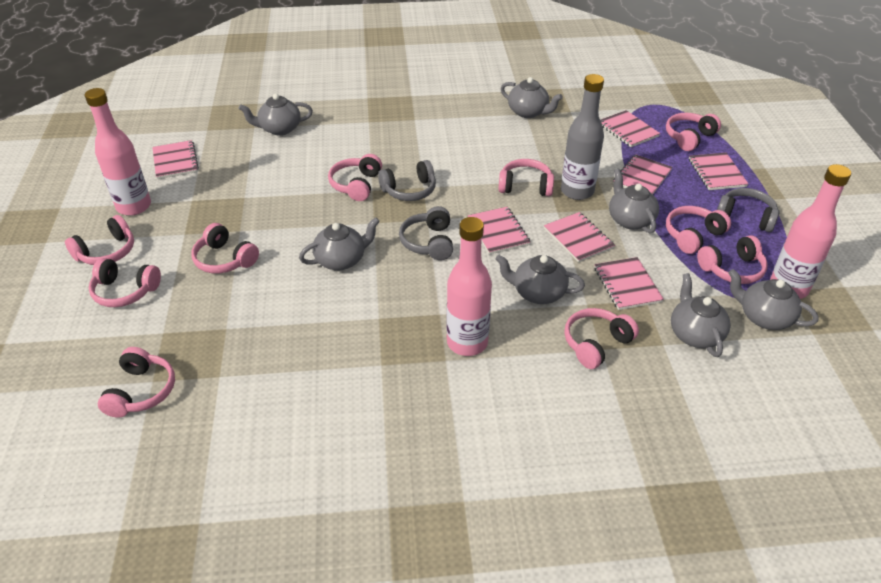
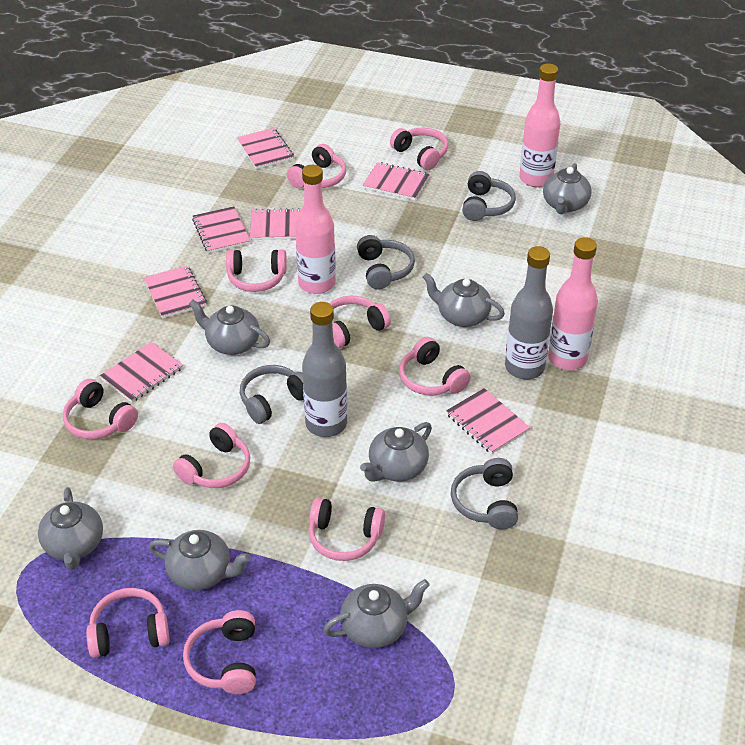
grey bottle: [561,74,604,200] = 1 -> [302,302,347,437] [505,246,553,379] = 2
grey headphones: [378,160,436,201] [399,206,453,260] [717,188,779,232] = 3 -> [240,365,304,424] [357,235,415,289] [451,458,518,529] [462,171,516,221] = 4

